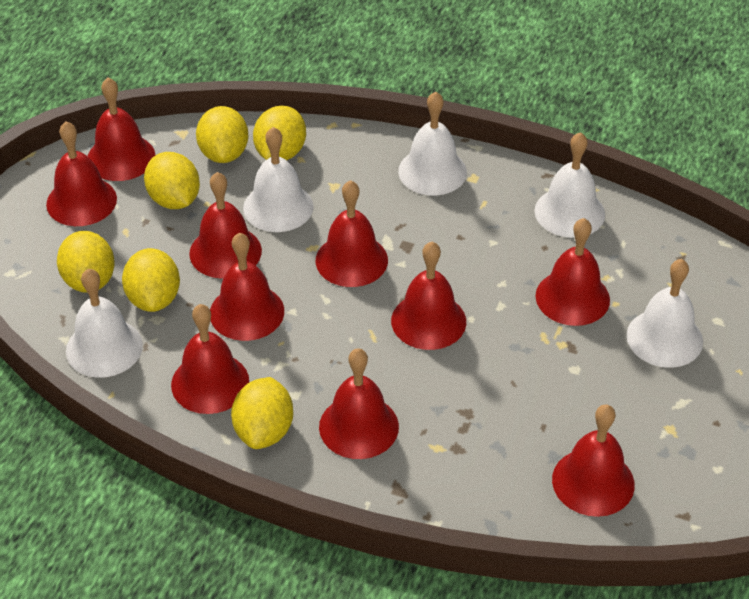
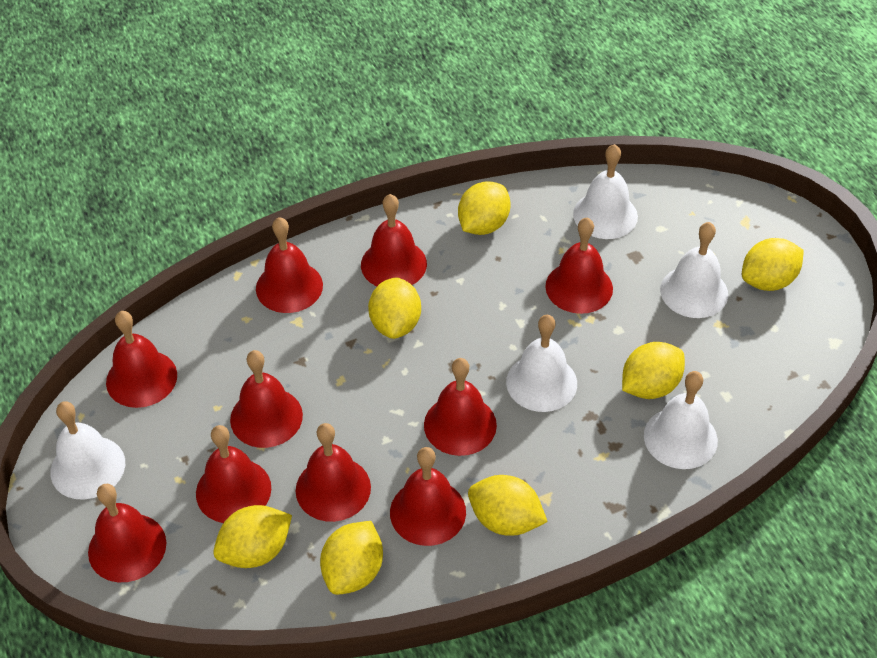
yellow lemon: [57,231,115,293] [122,248,180,312] [144,152,200,209] [196,106,248,163] [231,377,293,449] [253,106,306,160] = 6 -> [213,505,292,568] [320,521,383,595] [368,277,421,339] [458,181,511,235] [468,475,548,536] [622,342,685,399] [742,238,804,291] = 7

